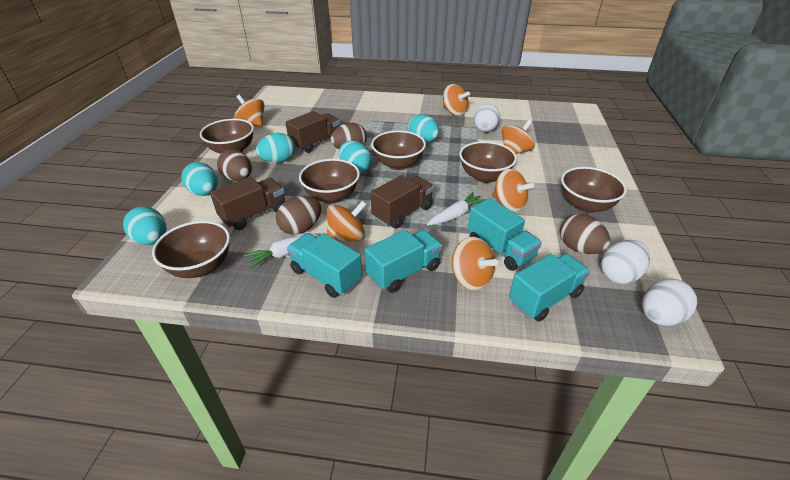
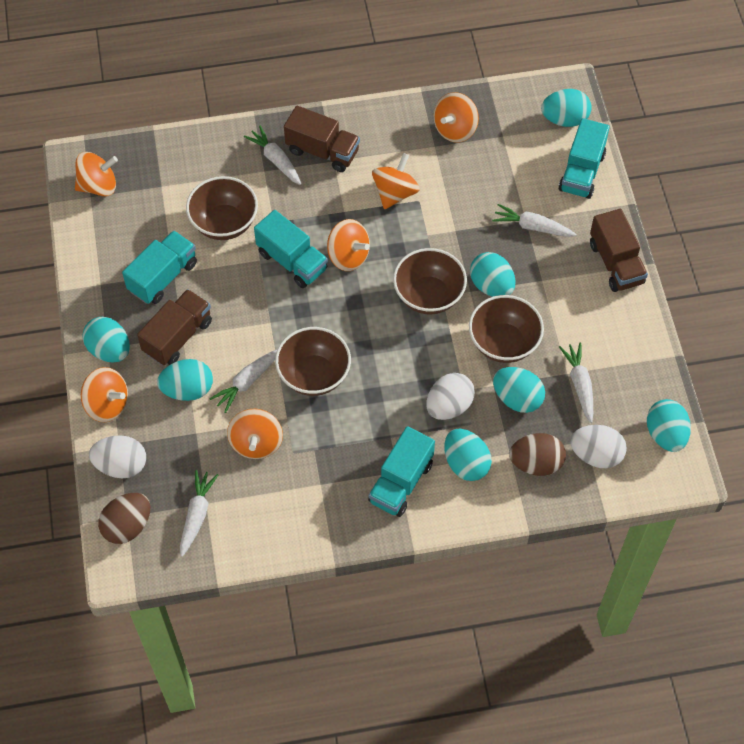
brown bowl: [152,221,230,278] [200,119,254,153] [299,159,360,204] [371,130,426,170] [459,141,517,183] [561,167,627,213] = 6 -> [186,176,258,240] [275,327,351,396] [393,248,467,315] [469,295,544,363] = 4
brown egg: [217,149,252,181] [276,196,321,235] [331,123,367,149] [560,214,610,254] = 4 -> [98,493,150,544] [509,433,566,476] = 2
turquoise egg: [123,206,167,245] [181,162,218,196] [256,133,295,163] [339,141,372,174] [408,114,439,143] = 5 -> [83,317,130,363] [157,359,213,401] [444,429,492,481] [470,252,516,297] [493,367,545,413] [541,89,592,127] [647,399,691,452] = 7
white carrot: [244,233,323,268] [427,192,486,225] = 2 -> [180,470,218,557] [209,350,277,413] [244,126,301,185] [492,204,577,237] [559,342,593,423] = 5

